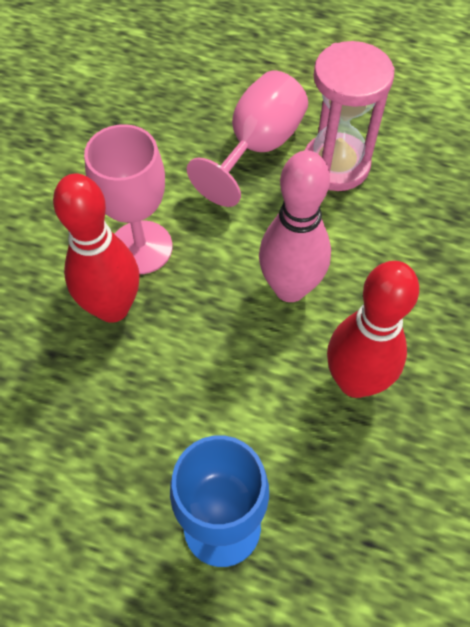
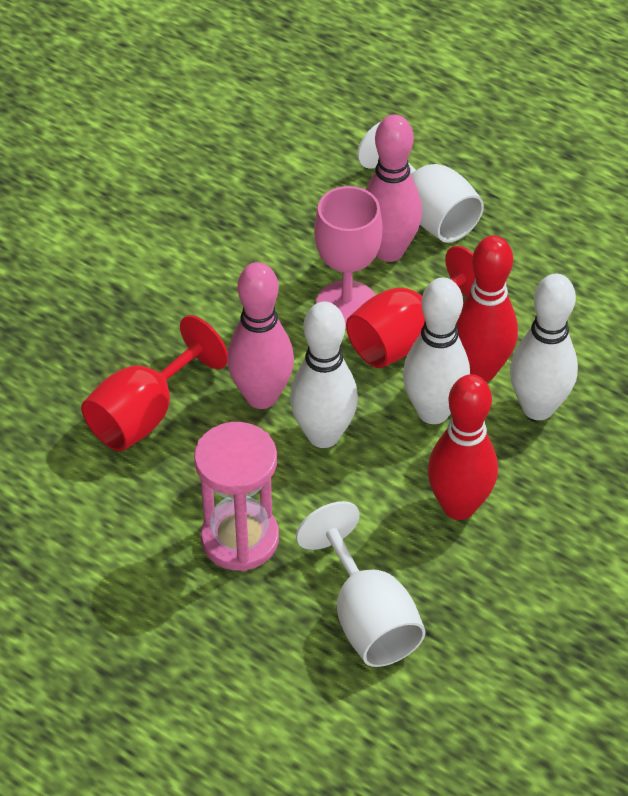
blue goblet: [170,435,269,567] = 1 -> none = 0
pink bowling pin: [259,150,331,302] = 1 -> [227,262,294,409] [365,115,422,262] = 2
pink goblet: [84,124,172,274] [187,71,308,207] = 2 -> [314,186,383,328] = 1
red goblet: none = 0 -> [81,315,228,451] [346,246,475,368] = 2
white bowling pin: none = 0 -> [290,302,358,448] [403,278,470,424] [510,274,578,420] = 3
white goblet: none = 0 -> [296,501,426,667] [357,122,484,243] = 2

